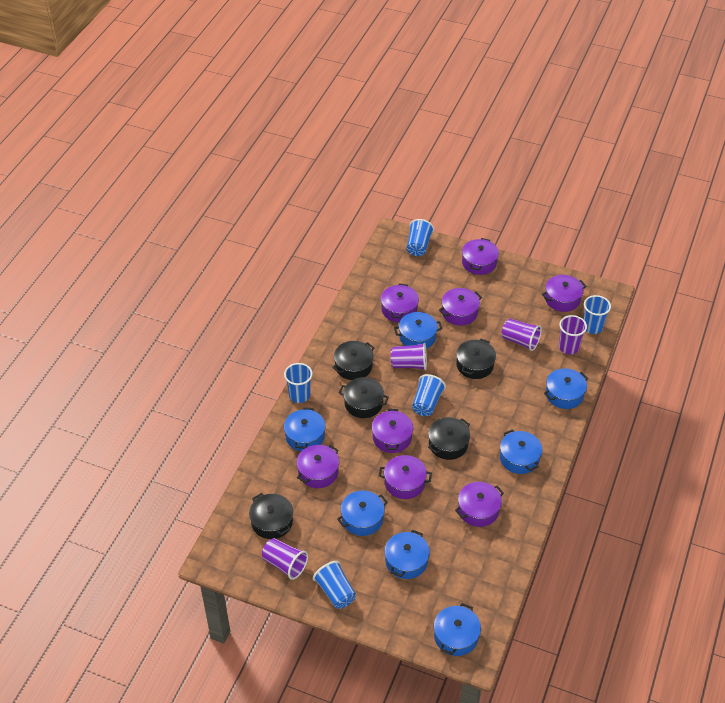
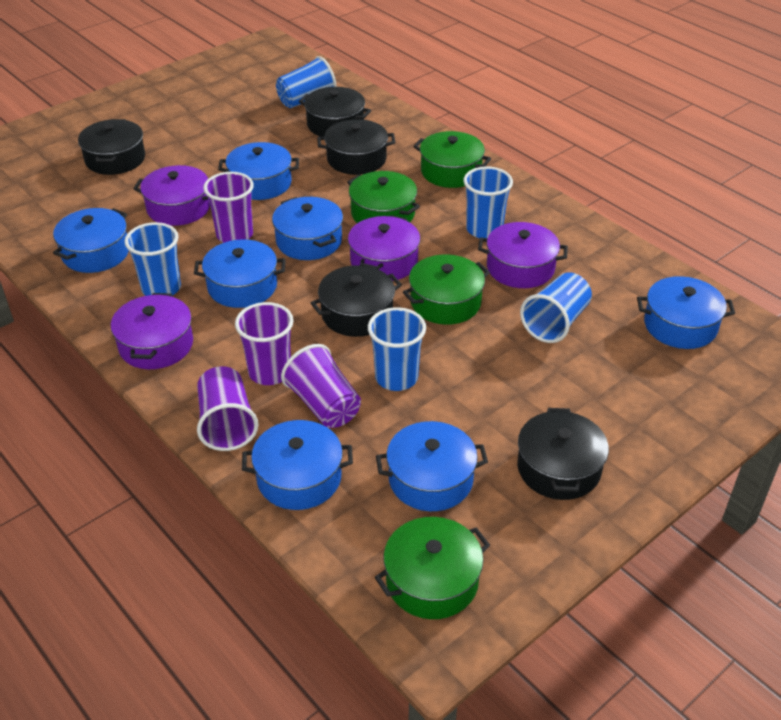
green pot: none = 0 -> [347,171,420,223] [375,517,490,619] [403,254,490,325] [413,131,491,188] = 4
purple pot: [297,445,339,488] [372,409,413,453] [379,455,432,499] [381,283,419,322] [439,288,482,326] [455,482,504,527] [462,238,499,275] [542,275,587,312] = 8 -> [111,293,193,369] [133,165,210,226] [348,215,420,281] [478,222,568,288] = 4

